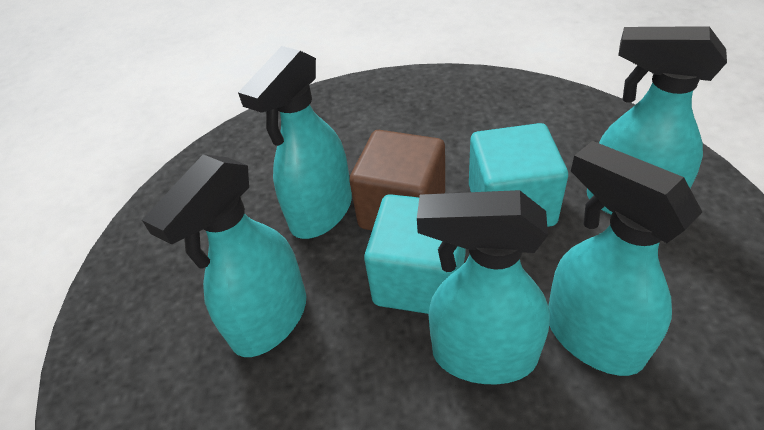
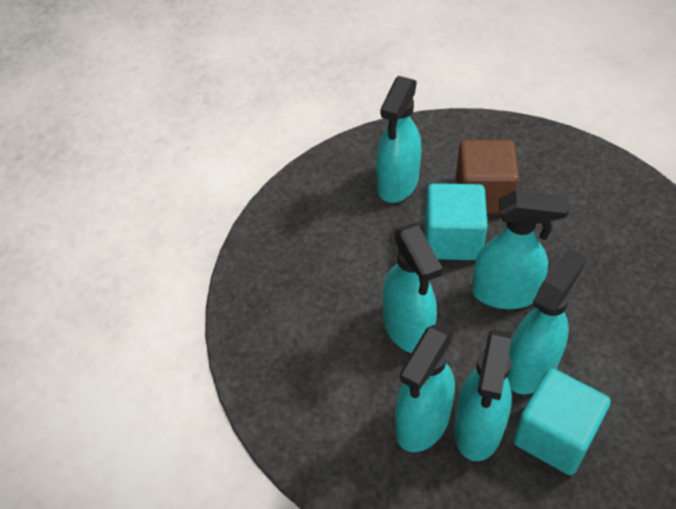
turquoise spray bottle: [142,154,306,357] [238,46,352,239] [417,190,550,384] [548,141,702,376] [587,26,727,215] = 5 -> [376,76,422,203] [383,224,443,353] [395,324,455,452] [454,329,512,461] [472,190,569,309] [507,248,586,395] = 6

